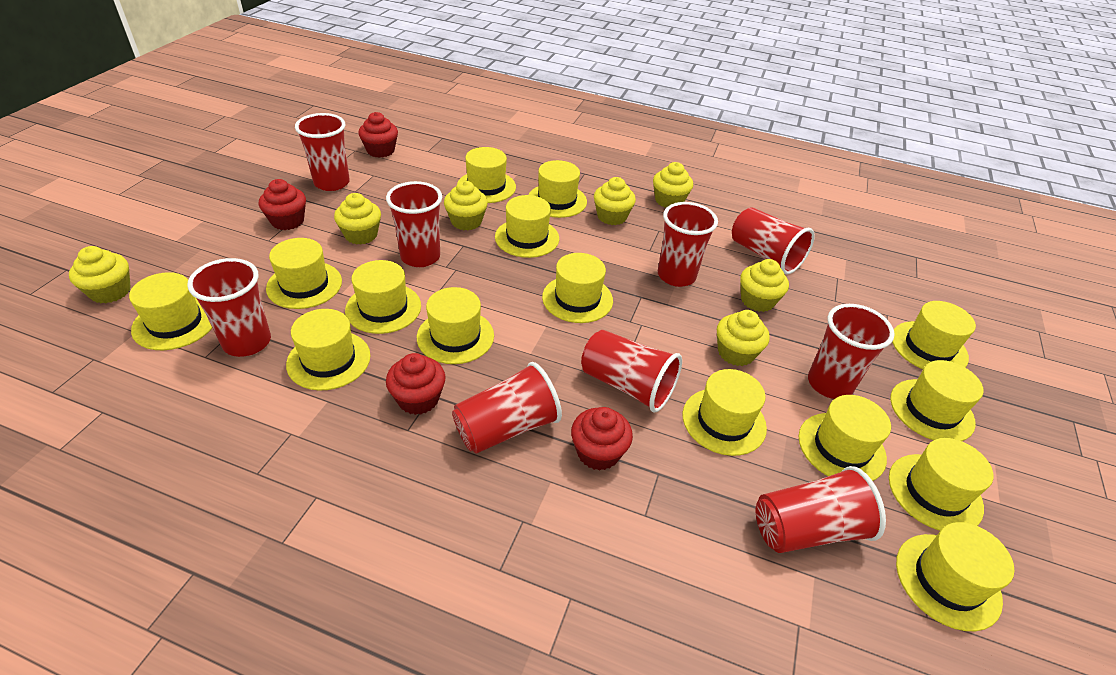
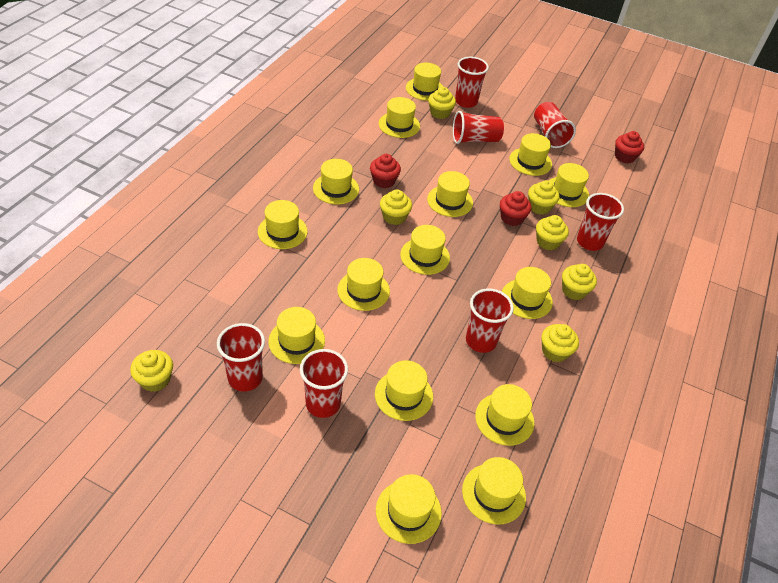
red cup: [187,258,271,357] [295,113,350,191] [386,181,442,267] [452,362,562,453] [581,330,682,413] [658,202,718,287] [732,207,815,274] [756,466,886,553] [808,304,895,399] = 9 -> [217,323,265,392] [300,349,348,418] [453,111,504,144] [455,57,489,108] [466,288,514,353] [534,102,576,148] [577,193,624,251] = 7
red cupcake: [259,179,306,230] [358,112,398,158] [386,353,446,415] [571,407,633,471] = 4 -> [370,154,401,188] [500,191,532,226] [615,131,644,163] = 3

